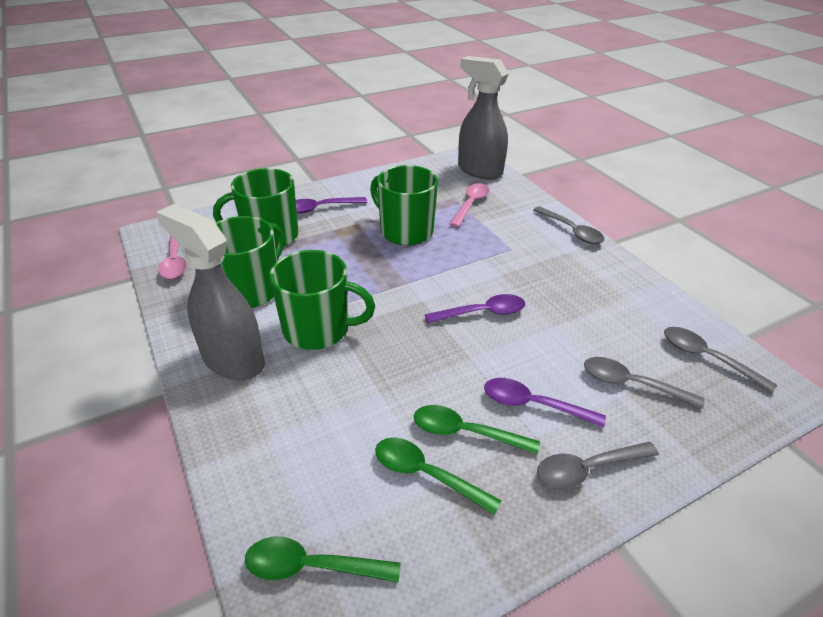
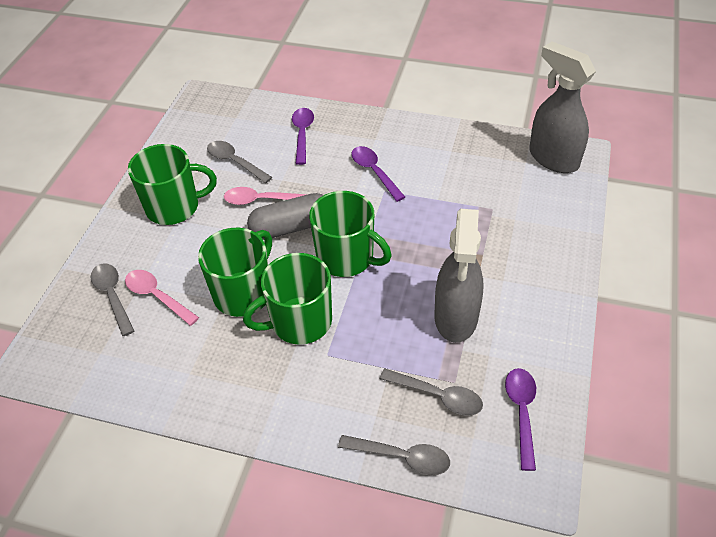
green spoon: [245,536,401,582] [375,437,501,515] [414,405,540,455] = 3 -> none = 0
grey capsule: none = 0 -> [247,193,323,240] = 1

